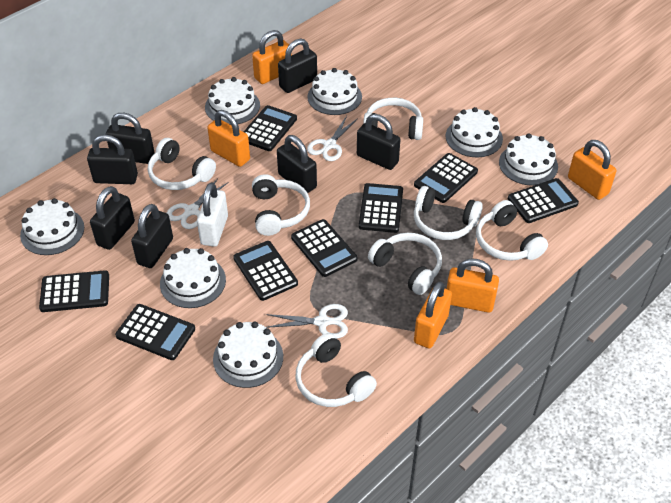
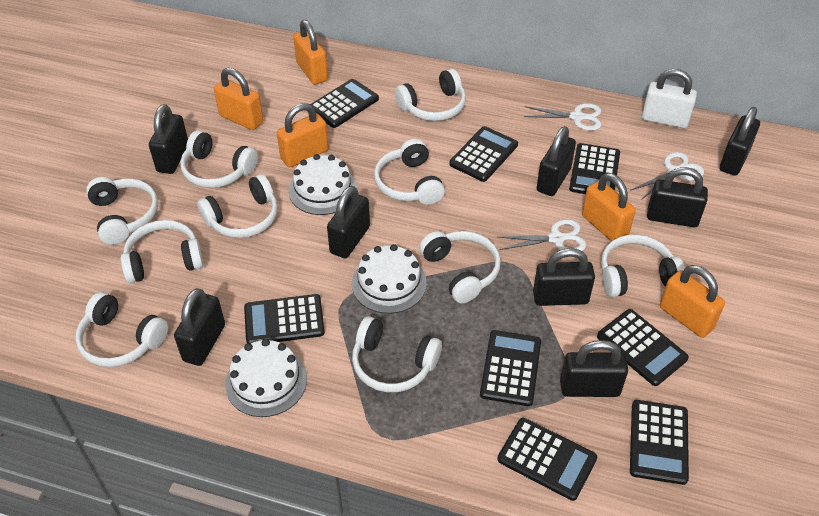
black padlock: [87,135,138,184] [90,186,135,250] [106,113,155,164] [131,204,173,268] [277,135,317,193] [278,39,317,93] [357,114,400,170] = 7 -> [149,104,188,174] [174,288,225,366] [327,186,370,258] [533,248,595,306] [537,126,576,196] [560,340,628,397] [647,167,708,227] [720,107,760,176] = 8
white cake: [20,198,84,255] [160,248,226,308] [205,77,260,125] [213,321,283,388] [307,68,362,115] [446,107,503,157] [499,133,558,186] = 7 -> [225,339,307,417] [289,154,357,215] [352,244,427,314] = 3
white headphones: [148,138,216,190] [252,174,310,236] [295,333,377,407] [363,98,423,140] [368,233,442,295] [414,186,483,240] [476,200,548,261] = 7 -> [75,292,168,367] [86,177,158,245] [120,220,203,283] [180,130,258,188] [197,174,278,238] [352,316,442,392] [374,139,445,205] [395,68,466,121] [419,231,501,303] [601,235,685,297] = 10

